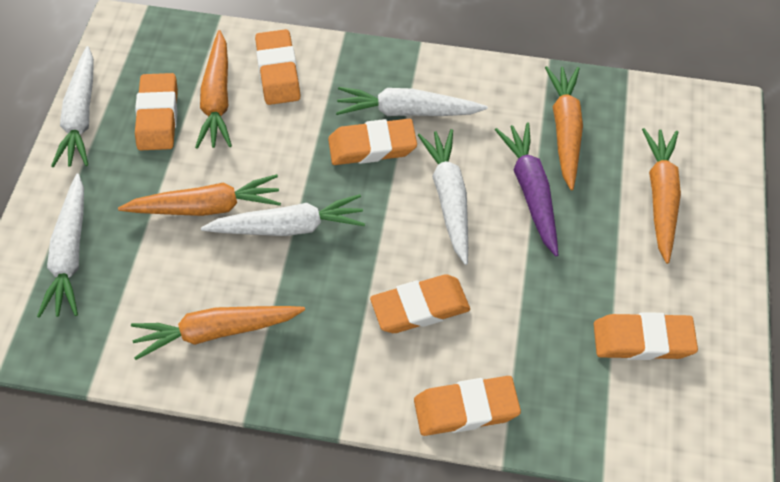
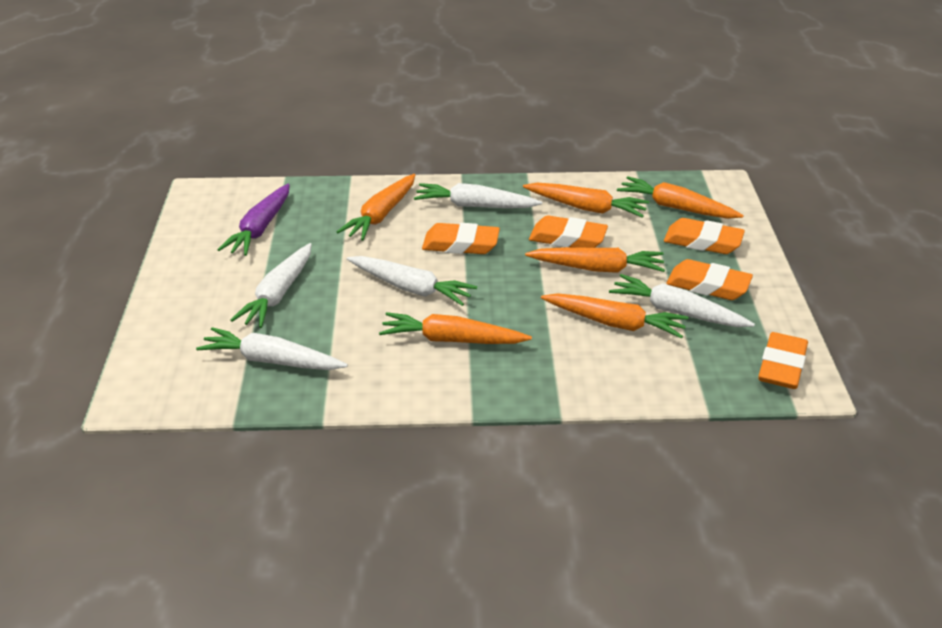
orange carrot: [118,174,281,216] [131,306,305,360] [195,30,232,149] [545,66,583,190] [642,128,681,264] = 5 -> [337,174,415,240] [379,312,532,344] [523,183,650,218] [525,247,665,273] [541,293,689,339] [617,176,744,219] = 6
orange eraser: [135,73,178,150] [255,29,301,105] [328,119,417,165] [370,274,470,333] [414,376,521,436] [594,312,698,360] = 6 -> [422,223,500,254] [529,215,608,248] [664,218,745,254] [666,259,753,300] [758,332,808,389] = 5

